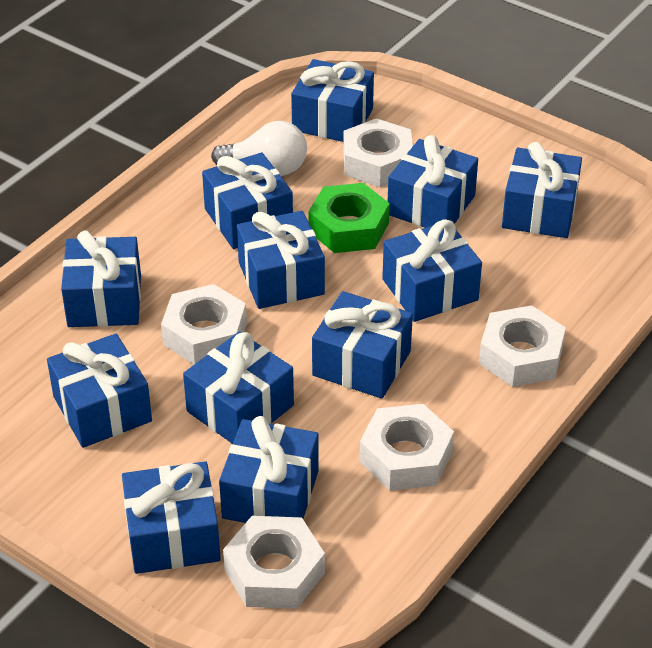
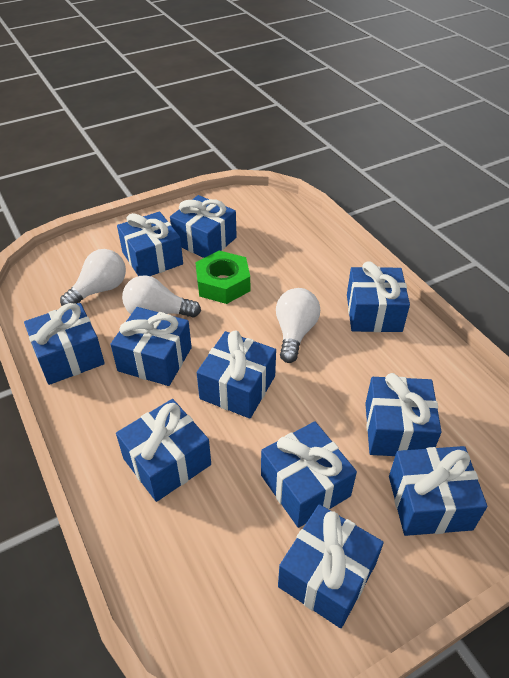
blue gift: [47,334,152,448] [61,231,141,327] [122,461,221,574] [183,332,294,444] [202,152,293,249] [219,416,319,523] [237,211,325,309] [291,59,374,142] [312,291,413,399] [382,219,482,322] [388,135,478,228] [502,142,582,238] = 12 -> [24,303,105,385] [110,307,192,386] [116,399,211,502] [117,211,183,276] [170,195,237,258] [197,331,276,419] [261,421,357,528] [278,504,384,628] [347,262,410,332] [365,373,442,456] [389,446,487,536] = 11
white light bulb: [211,121,307,176] = 1 -> [60,249,126,306] [122,275,201,318] [276,288,320,363] = 3
white nut: [161,284,247,364] [223,516,325,609] [343,118,413,187] [360,404,454,491] [479,305,566,387] = 5 -> none = 0

